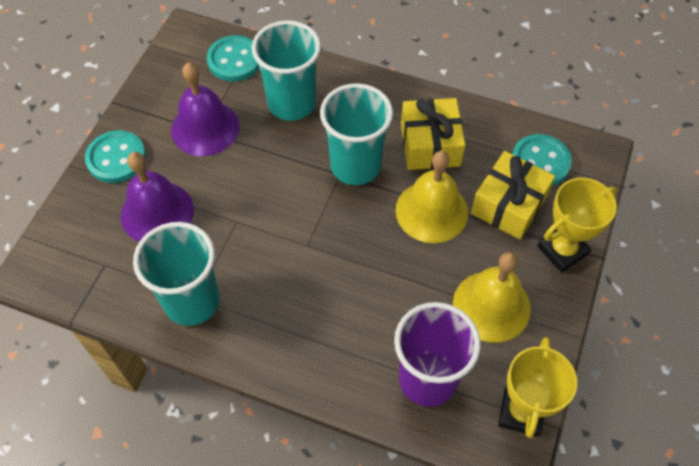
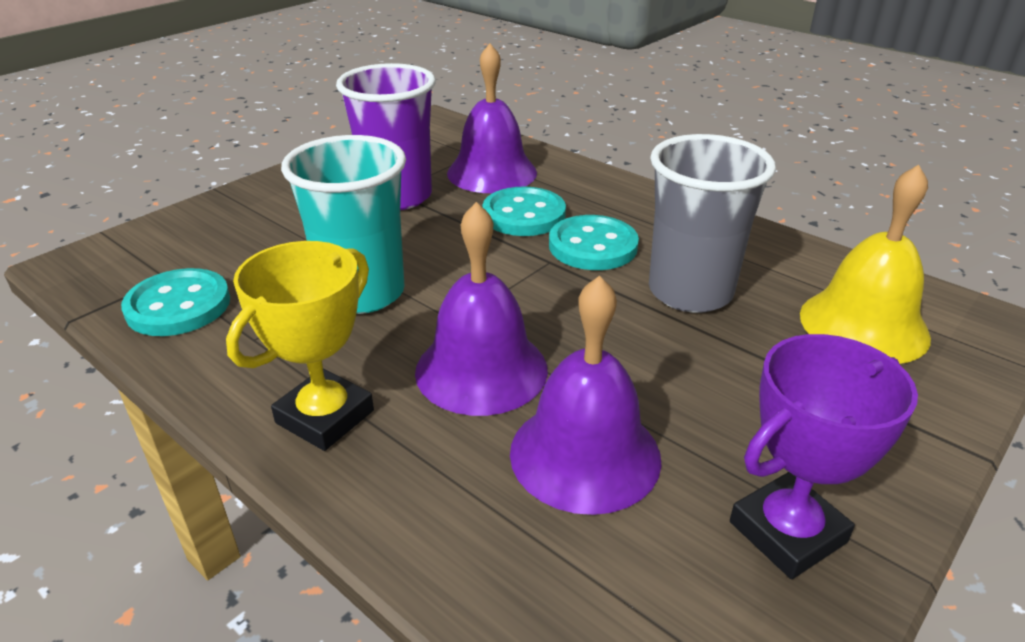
grey cup: none = 0 -> [649,134,776,313] = 1
purple bell: [121,152,194,242] [171,62,239,156] = 2 -> [415,202,548,416] [447,43,537,193] [510,275,661,515] = 3
purple trophy: none = 0 -> [730,334,918,579] = 1
turquoise cup: [133,222,220,326] [252,20,321,121] [320,83,393,185] = 3 -> [281,135,406,314] = 1
yellow bell: [396,151,468,243] [453,252,531,343] = 2 -> [800,165,931,364] = 1
yellow gift: [401,98,465,170] [471,151,555,240] = 2 -> none = 0
yellow trophy: [498,337,577,438] [537,178,617,273] = 2 -> [226,241,374,451] = 1

